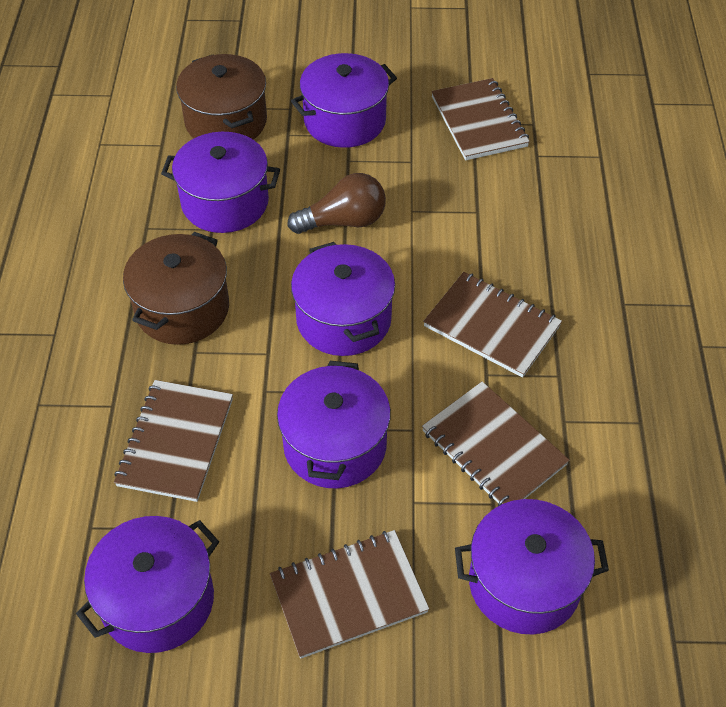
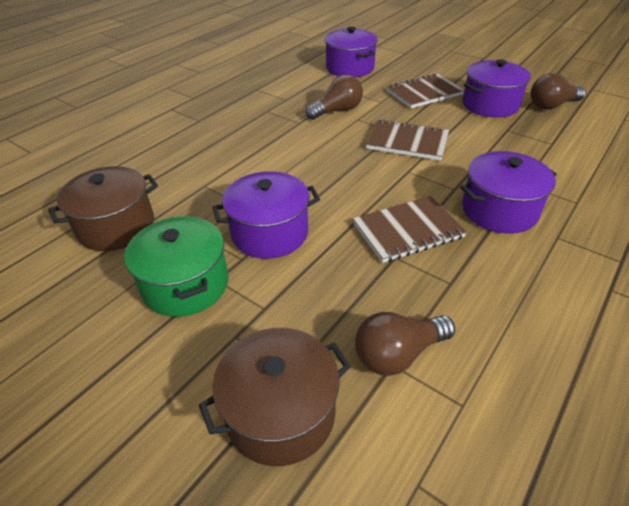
brown light bulb: [287,173,386,234] = 1 -> [306,75,363,120] [355,312,455,376] [530,73,586,110] = 3
brown notebook: [114,380,233,502] [270,530,429,659] [422,381,570,506] [423,272,562,378] [431,78,530,160] = 5 -> [353,196,467,263] [366,119,449,160] [387,73,464,108] = 3
green pot: none = 0 -> [124,216,228,317] = 1
purple pot: [76,516,219,653] [161,132,280,233] [277,361,391,488] [291,53,397,148] [291,242,395,356] [455,499,609,634] = 6 -> [213,171,320,259] [325,27,378,77] [460,151,557,234] [462,59,531,118] = 4

